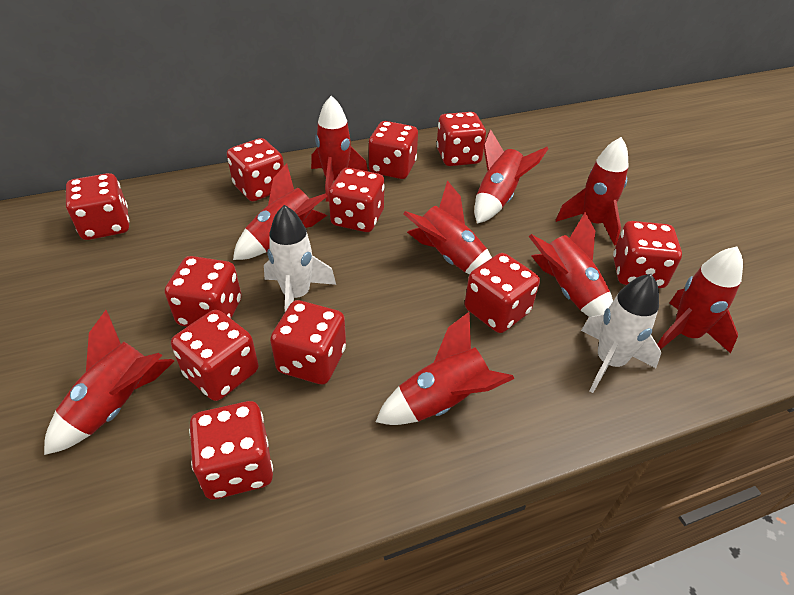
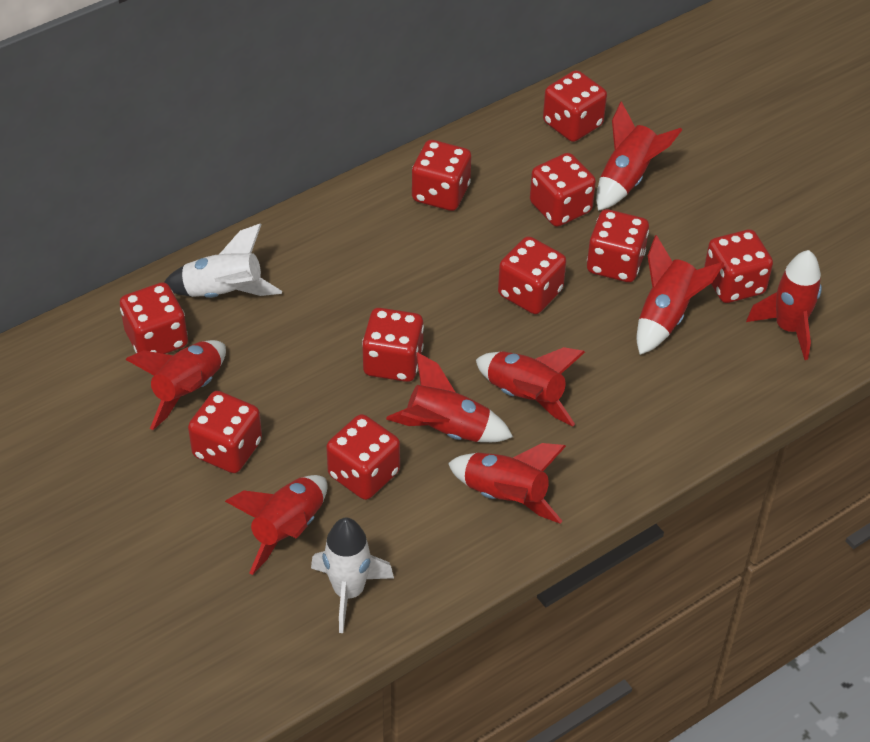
red dice: [66,173,129,240] [165,256,241,327] [171,310,258,401] [189,401,273,499] [227,138,284,201] [270,300,346,384] [329,168,385,232] [369,121,418,179] [436,112,486,166] [465,253,540,333] [613,221,682,288] = 11 -> [120,282,188,354] [188,391,262,473] [326,414,400,500] [362,308,424,382] [412,140,471,211] [498,236,566,314] [530,153,596,227] [543,70,607,142] [587,209,649,282] [704,229,773,303] = 10
red rocket: [44,310,174,455] [233,163,327,260] [311,96,368,202] [376,312,514,425] [403,180,492,274] [474,129,548,224] [529,212,613,317] [556,137,628,246] [657,247,743,353] = 9 -> [125,340,226,430] [225,475,327,575] [386,352,513,442] [448,443,566,524] [476,347,585,426] [596,101,682,211] [637,235,724,355] [746,250,822,360] = 8

